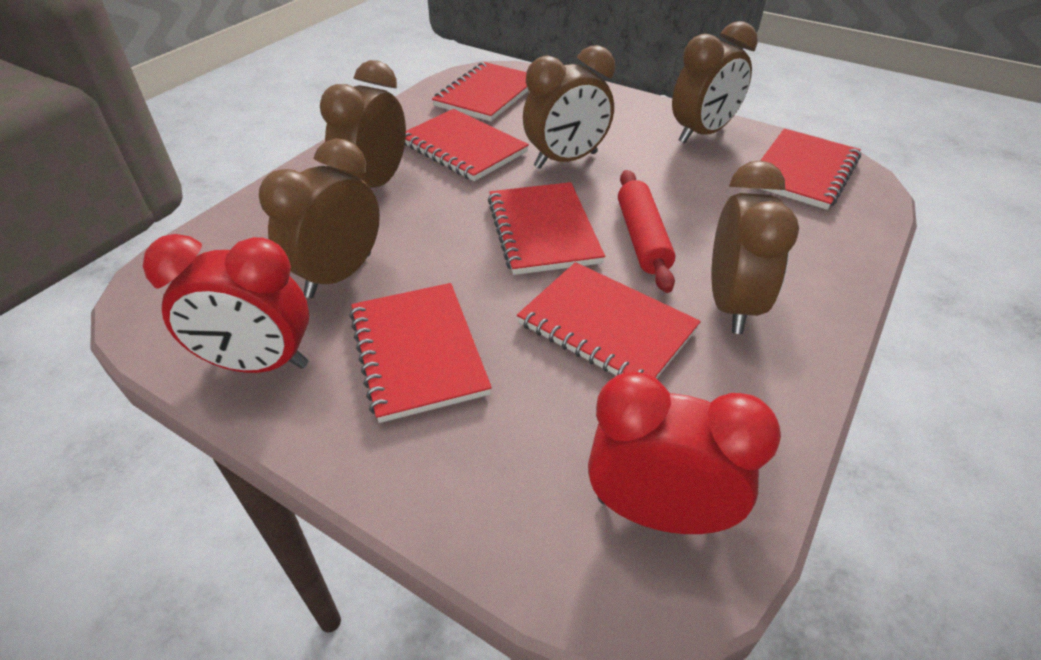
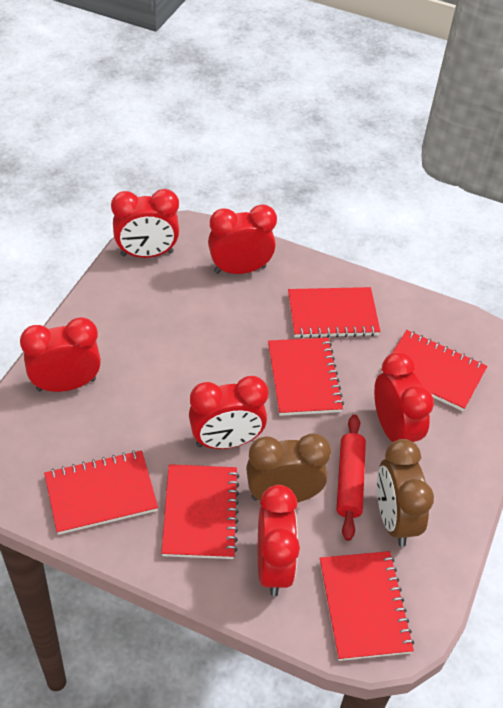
brown clock: [259,138,380,298] [320,60,406,188] [523,45,615,169] [672,21,758,143] [711,160,799,334] = 5 -> [246,433,331,503] [377,439,434,547] = 2
red clock: [143,234,309,373] [588,372,781,534] = 2 -> [20,317,101,392] [111,189,179,258] [189,376,268,449] [208,204,277,274] [258,485,300,596] [374,352,434,442] = 6

